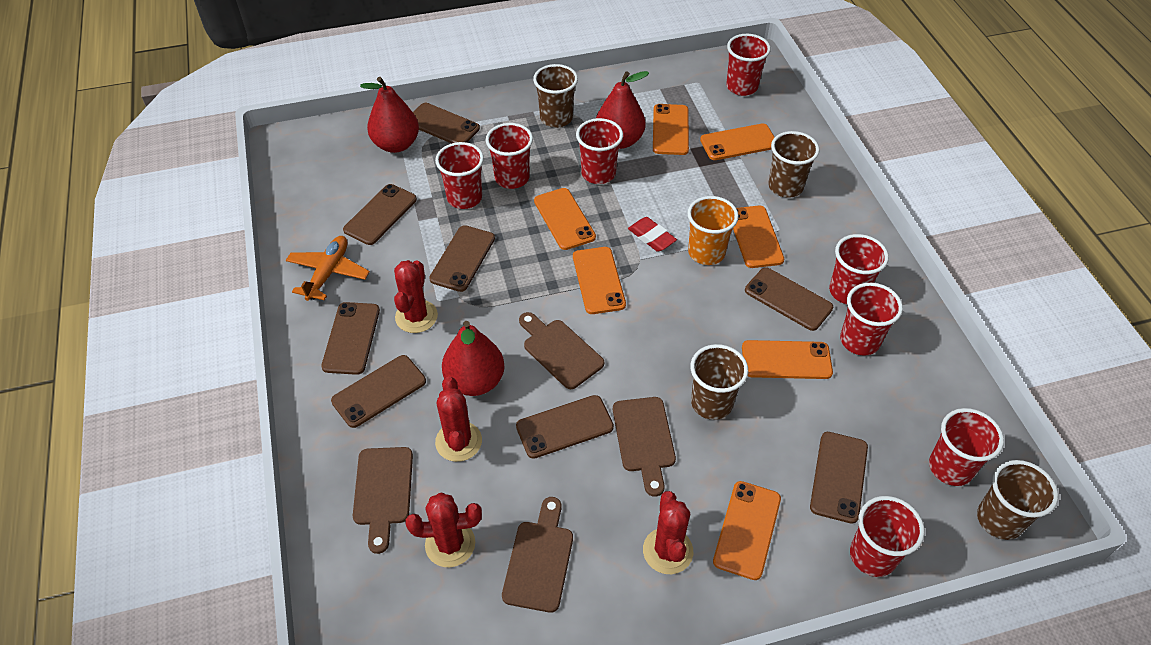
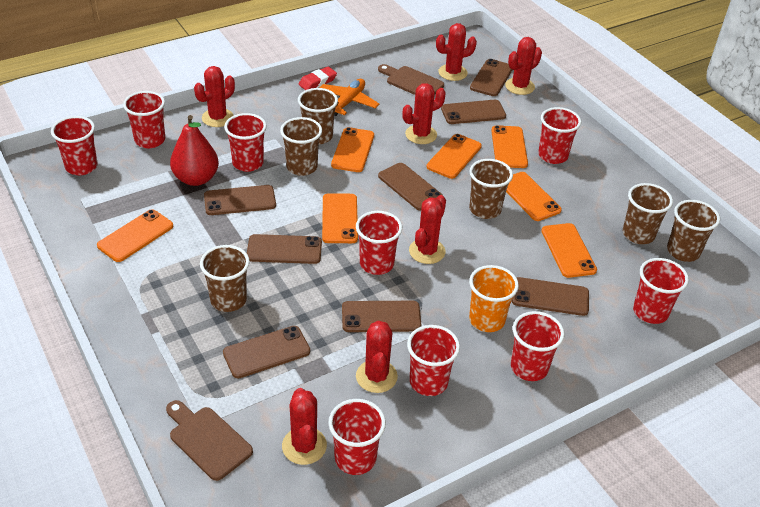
brown cup: [533,64,578,128] [690,344,748,420] [769,131,820,198] [977,460,1058,540] = 4 -> [200,245,250,312] [280,117,322,176] [298,88,338,144] [469,159,513,219] [623,183,673,244] [667,200,720,262] = 6
brown cutting board: [353,447,413,554] [502,497,573,613] [519,312,604,389] [613,397,676,497] = 4 -> [166,400,253,481] [378,64,444,95] = 2
red cactus: [394,260,438,333] [405,493,482,567] [435,376,482,462] [643,491,693,574] = 4 -> [194,66,235,127] [282,388,327,465] [356,321,398,393] [402,83,446,144] [409,195,446,264] [436,23,477,81] [505,37,542,95] = 7
red cup: [435,142,484,209] [486,123,533,189] [576,118,623,184] [726,34,771,96] [829,234,889,304] [840,283,903,356] [850,496,925,577] [929,408,1004,486] = 8 -> [51,116,98,175] [123,91,165,148] [224,113,267,172] [328,399,386,475] [356,211,402,275] [407,325,460,396] [511,311,565,381] [538,107,581,164] [633,258,689,324] = 9
red pear: [360,77,419,153] [442,321,505,396] [596,71,649,149] = 3 -> [170,115,219,186] = 1

